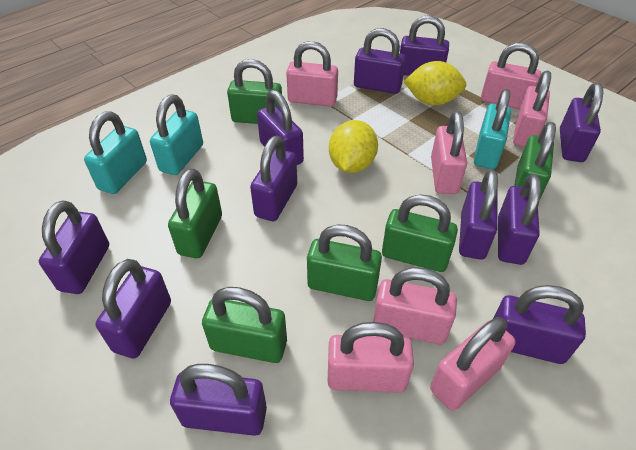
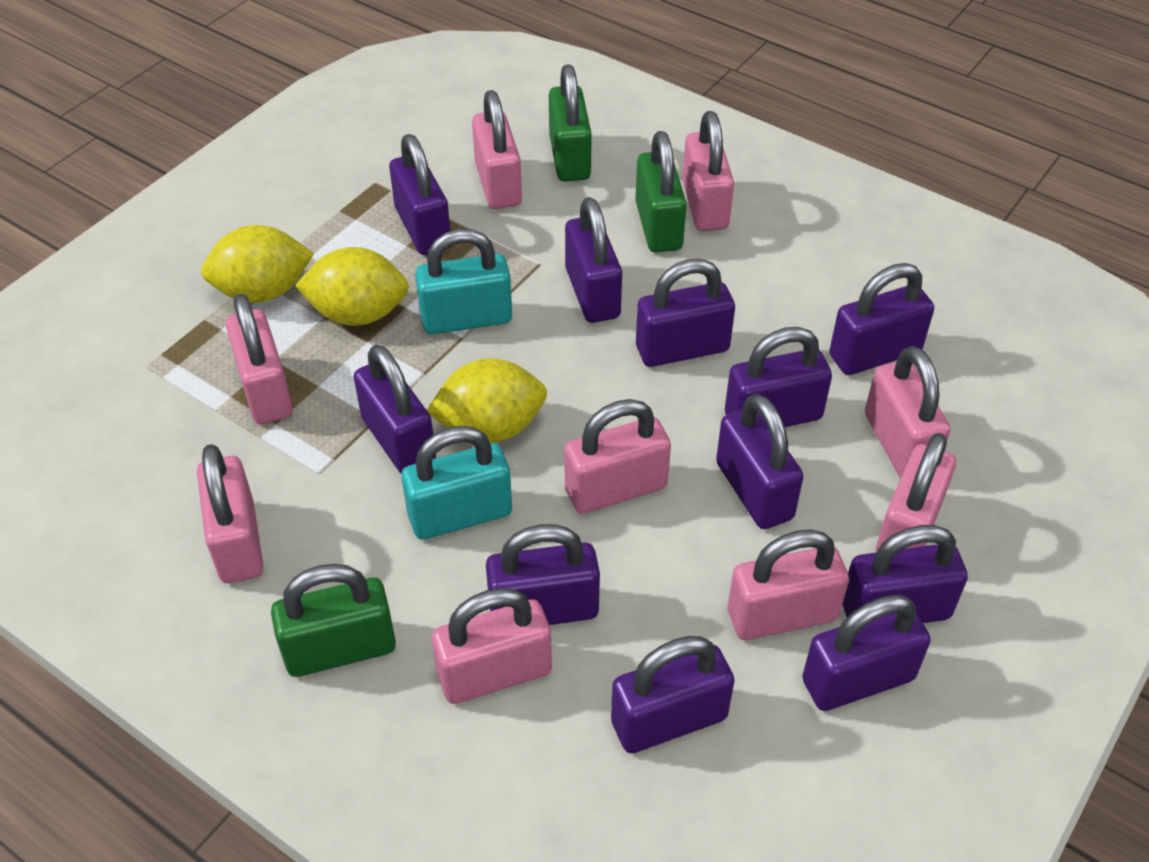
green padlock: [168,168,222,258] [202,287,287,363] [227,59,282,124] [307,224,382,301] [382,195,458,272] [514,122,556,199] = 6 -> [271,564,396,677] [549,64,592,182] [635,131,687,252] = 3
pink padlock: [286,41,338,107] [327,322,414,393] [373,267,457,344] [430,317,516,411] [431,111,467,194] [481,43,542,109] [513,71,551,147] = 7 -> [197,444,263,583] [226,294,293,424] [432,588,552,704] [472,90,522,209] [564,399,671,514] [682,111,734,231] [728,529,849,640] [865,346,950,477] [875,433,956,553] = 9
turquoise padlock: [84,111,147,194] [150,94,203,175] [474,89,511,169] = 3 -> [401,426,512,540] [415,229,512,335] = 2
yellow lemon: [329,120,378,173] [404,61,466,105] = 2 -> [201,225,314,303] [295,247,409,326] [427,358,547,443] = 3

